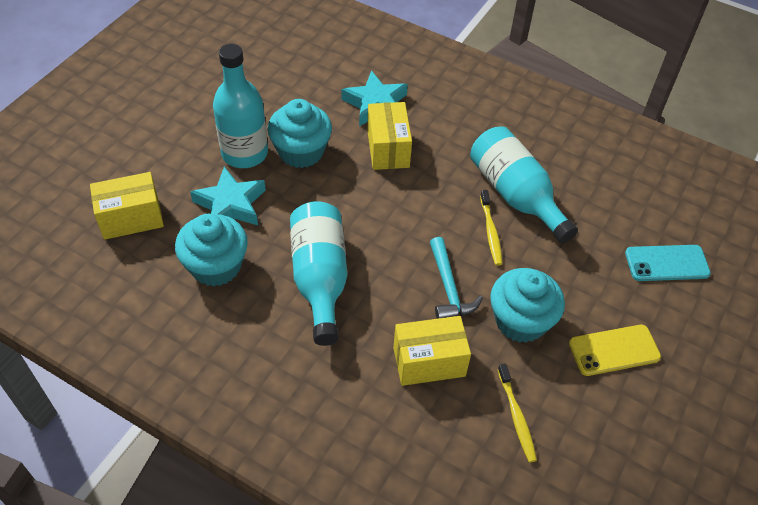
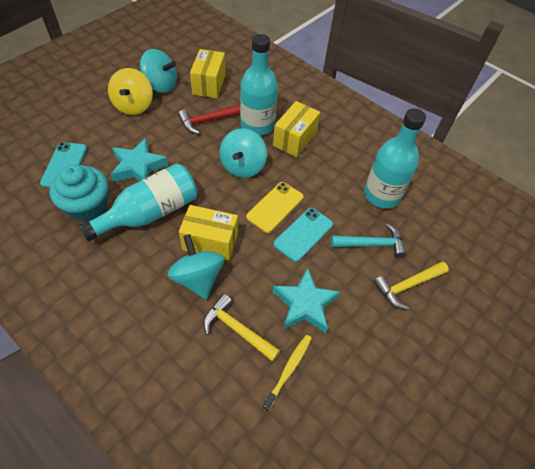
red hammer: none = 0 -> [178,105,240,134] = 1
turquoise cupcake: [175,214,248,287] [267,99,332,168] [490,268,565,343] = 3 -> [49,164,108,222] = 1
turquoise phone: [625,245,711,281] = 1 -> [40,142,87,188] [273,208,333,262] = 2
turquoise spinning top: none = 0 -> [140,49,177,93] [167,234,224,300] [220,128,267,178] = 3
yellow hammer: none = 0 -> [203,294,280,362] [373,261,449,310] = 2
yellow spinning top: none = 0 -> [108,68,153,115] = 1
yellow toothbrush: [480,190,502,266] [498,364,537,462] = 2 -> [262,335,312,411] = 1

